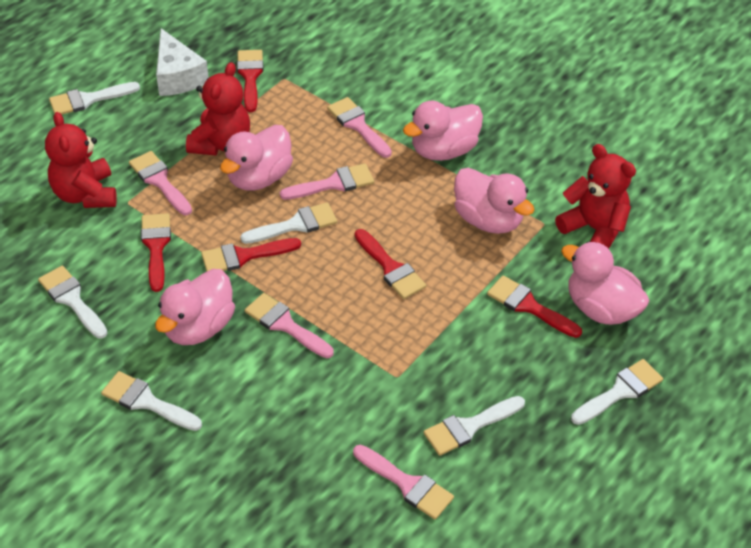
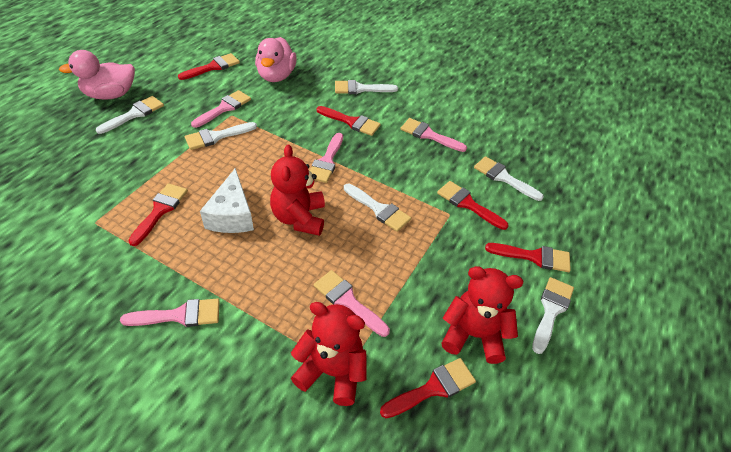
pink duck: [155,269,235,345] [220,125,293,191] [403,101,483,161] [454,168,534,234] [561,241,649,325] = 5 -> [59,50,135,100] [255,37,297,82] = 2
red brush: [141,213,171,292] [201,238,301,272] [237,50,263,112] [355,229,426,299] [487,275,582,338] = 5 -> [128,183,188,246] [178,53,240,80] [317,106,381,136] [380,358,476,418] [437,181,509,230] [485,243,571,272] = 6

